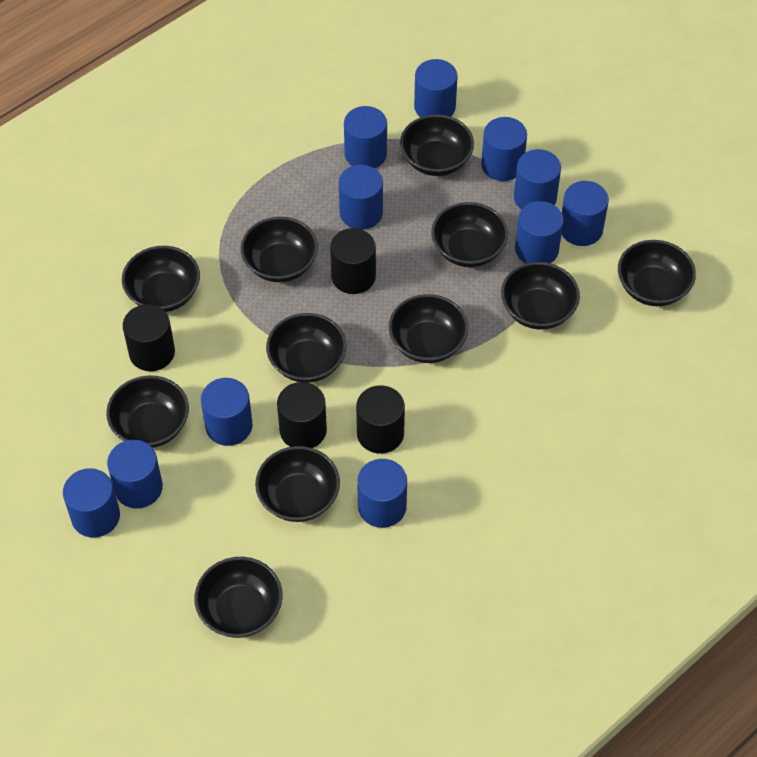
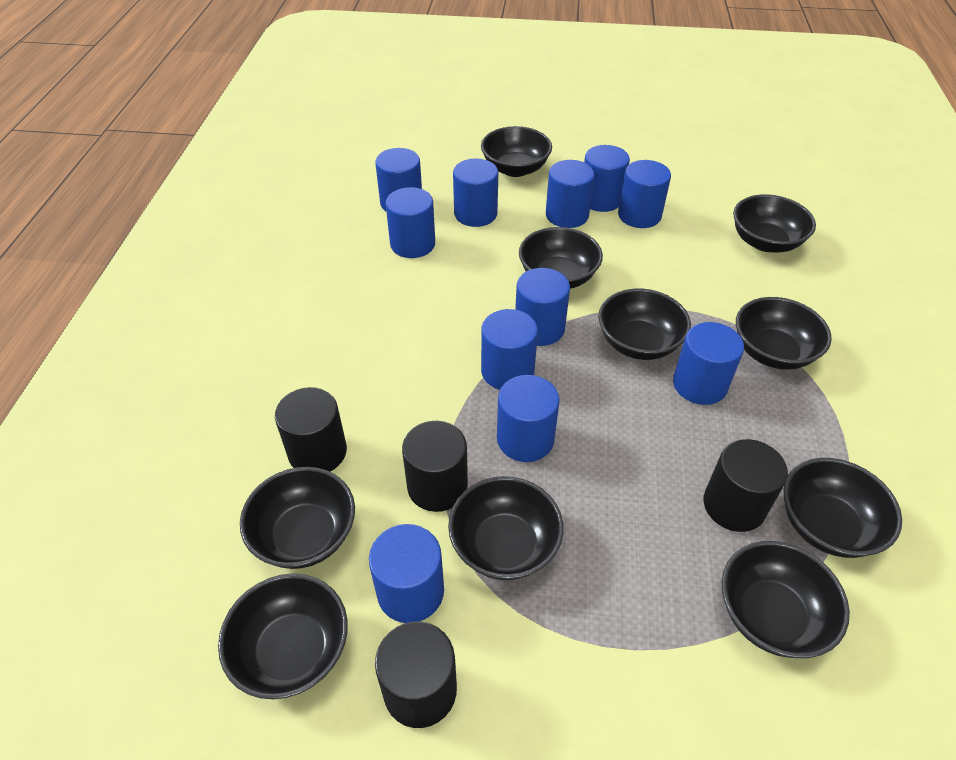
black bowl: [106,375,189,448] [122,246,200,312] [194,557,282,638] [241,217,318,282] [255,446,340,522] [266,313,347,383] [389,294,468,363] [400,115,474,176] [431,202,508,267] [501,262,580,329] [618,240,696,306] = 11 -> [218,573,348,699] [240,467,355,569] [448,476,563,580] [481,126,552,177] [519,227,603,289] [598,289,691,360] [722,541,850,658] [733,194,816,253] [736,297,832,370] [784,458,902,558] = 10

